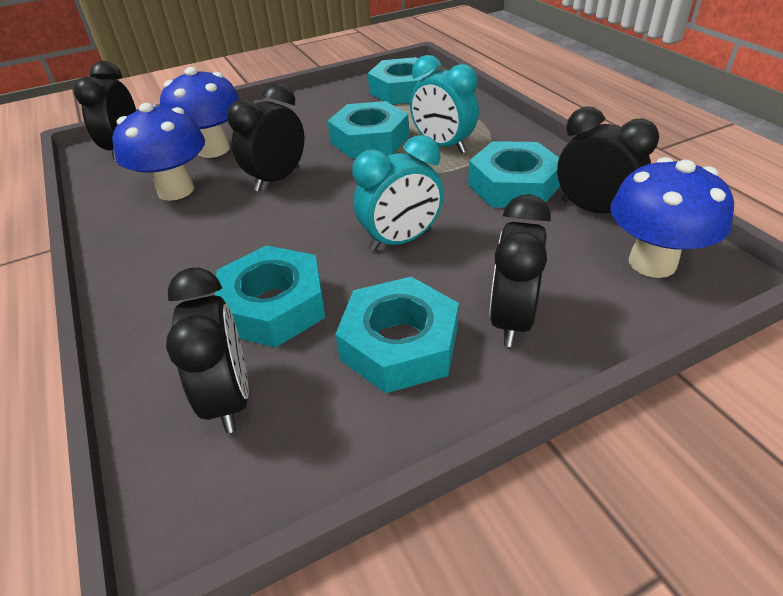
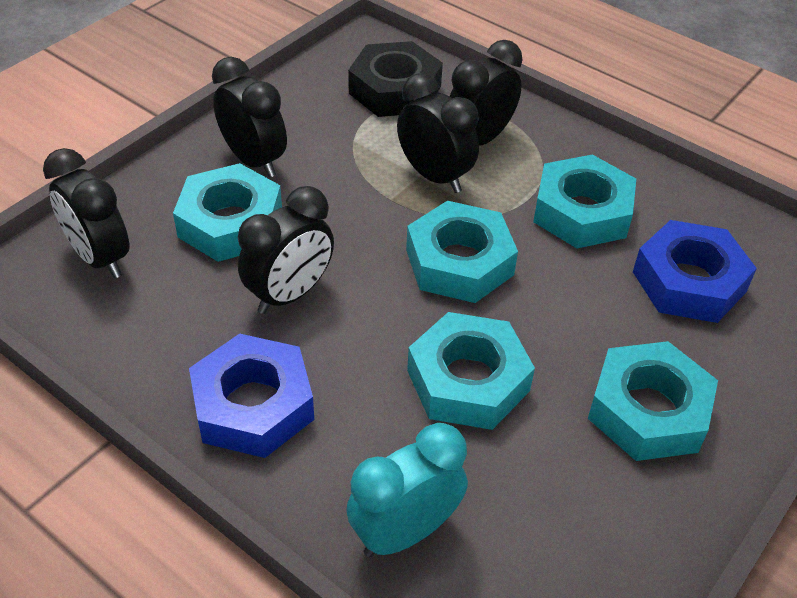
black nut: none = 0 -> [348,41,443,117] = 1
blue mushroom: [112,103,205,201] [160,67,240,158] [610,157,734,278] = 3 -> none = 0
blue nut: none = 0 -> [189,334,314,458] [633,220,757,323] = 2
turquoise clock: [352,135,444,252] [410,55,479,154] = 2 -> [346,423,468,557] = 1

